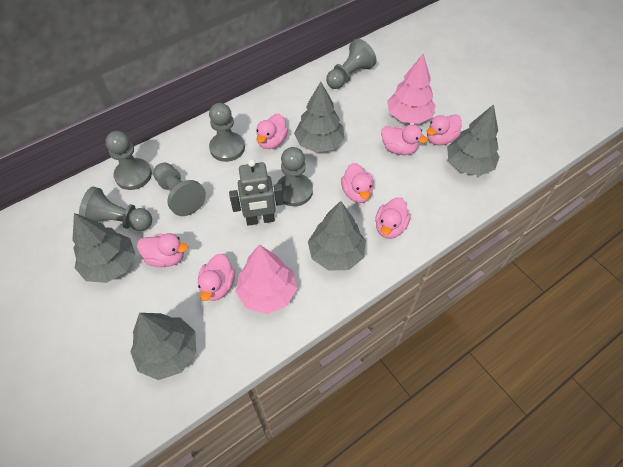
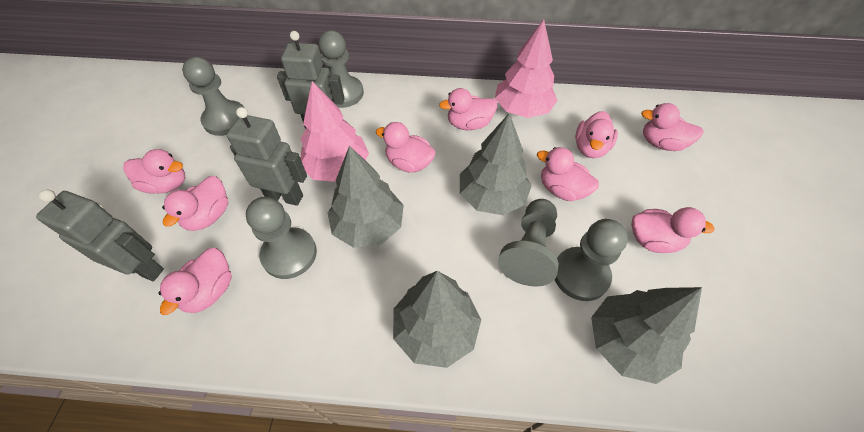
grey pawn: [79,187,152,231] [105,131,152,190] [153,163,206,216] [209,103,245,162] [277,147,313,206] [326,39,376,89] = 6 -> [182,57,245,136] [246,197,317,279] [318,30,364,108] [498,199,559,287] [555,219,628,301] = 5
grey robot: [229,159,284,226] = 1 -> [36,190,164,281] [227,107,307,206] [277,31,345,128] = 3
grey tree: [72,213,135,283] [130,313,196,380] [294,82,344,152] [308,201,366,271] [447,104,499,176] = 5 -> [328,146,404,248] [393,271,481,368] [460,113,532,215] [591,287,702,384] = 4
pink duck: [137,233,188,267] [198,254,235,301] [256,114,288,149] [341,163,374,203] [375,197,411,239] [381,124,428,155] [427,114,462,145] = 7 -> [123,149,185,194] [158,248,232,315] [162,176,228,231] [376,122,436,172] [439,88,497,130] [537,147,599,201] [575,111,618,158] [631,207,715,253] [641,103,704,151] = 9

